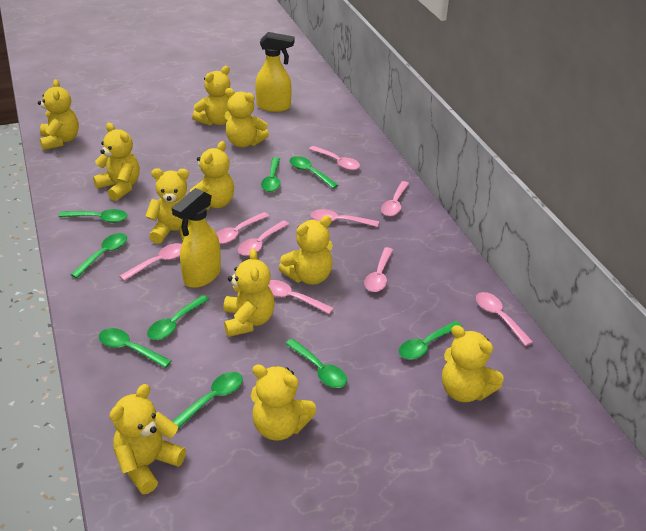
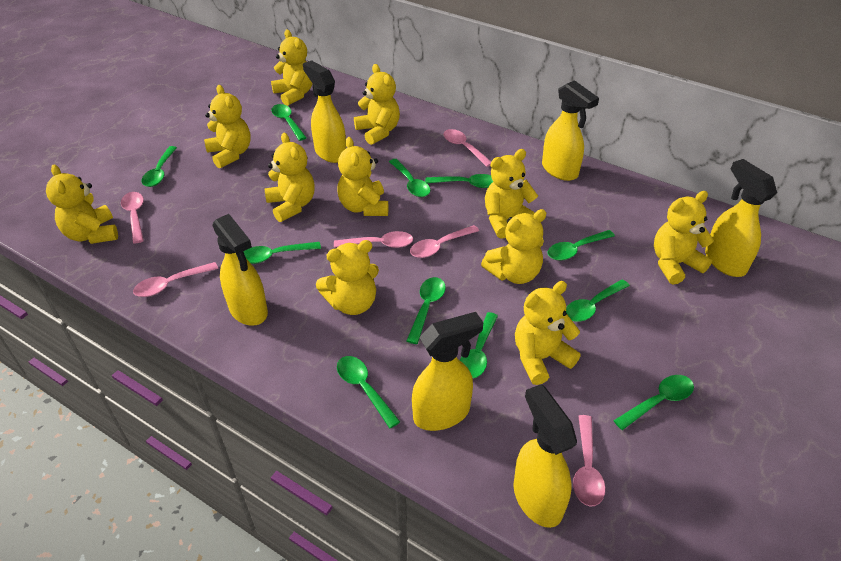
green spoon: [58,209,127,223] [70,233,127,278] [99,328,171,368] [147,295,209,340] [172,372,243,429] [261,157,280,192] [285,339,347,388] [290,156,338,189] [399,321,462,359] = 9 -> [141,146,177,187] [243,242,321,264] [271,104,307,141] [337,356,400,428] [389,159,430,197] [407,277,446,344] [425,174,493,188] [460,312,498,378] [548,230,615,261] [566,280,630,322] [613,375,694,430] = 11
pink spoon: [120,243,182,281] [216,212,269,244] [238,220,289,256] [268,280,334,314] [309,146,360,170] [310,209,379,227] [364,247,393,292] [381,181,409,216] [476,292,533,346] = 9 -> [121,192,144,244] [133,262,218,297] [334,231,413,248] [410,225,479,258] [443,129,491,167] [573,415,605,506] = 6
yellow spray bottle: [172,188,221,288] [255,32,294,112] = 2 -> [212,214,268,326] [303,60,346,163] [412,312,484,431] [513,384,577,528] [542,80,599,181] [705,159,777,277] = 6

